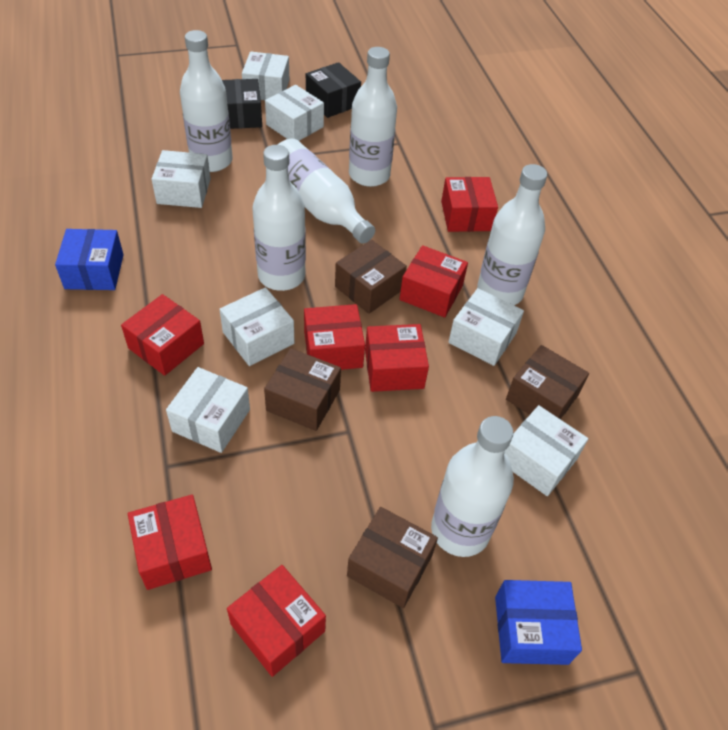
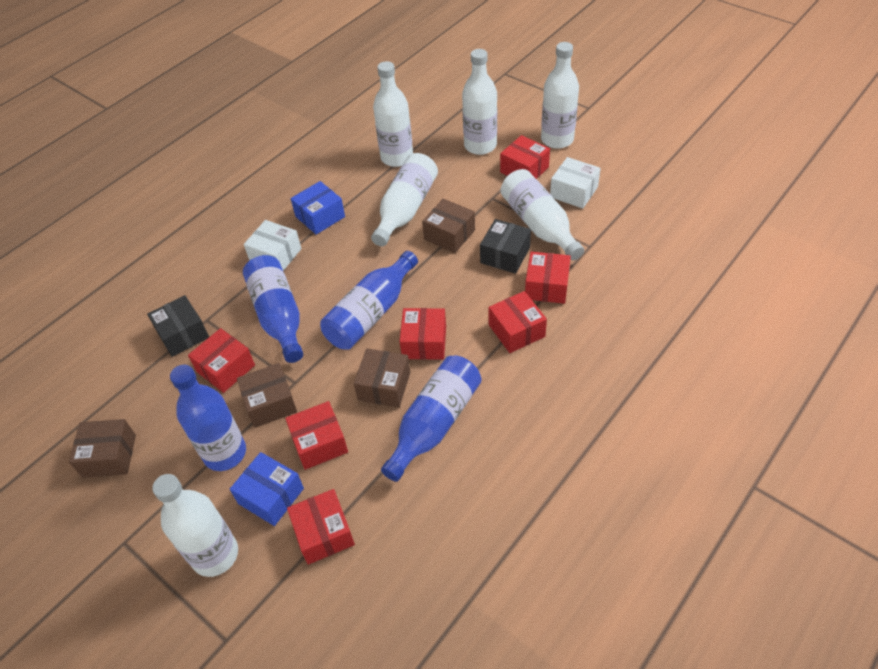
blue bottle: none = 0 -> [170,365,246,471] [243,255,303,363] [320,251,418,350] [381,356,481,482] = 4
white box: [152,150,211,208] [166,367,250,453] [219,287,295,366] [242,51,289,100] [265,85,324,141] [448,288,524,366] [504,405,588,496] = 7 -> [244,220,302,271] [550,157,601,209] = 2

